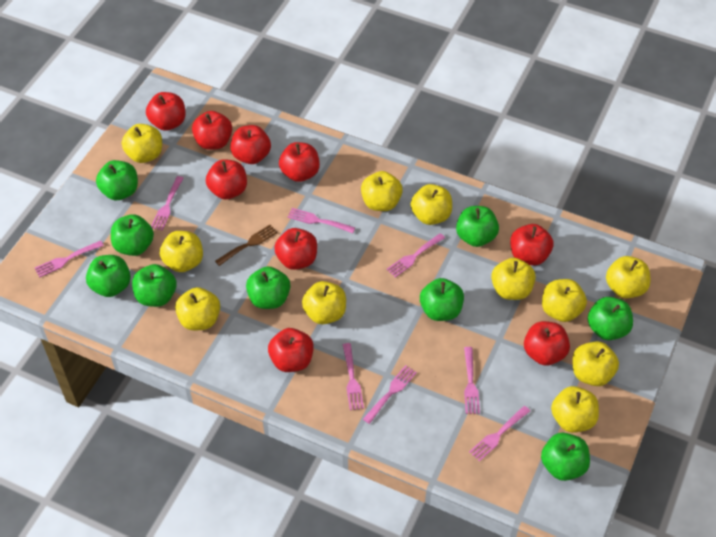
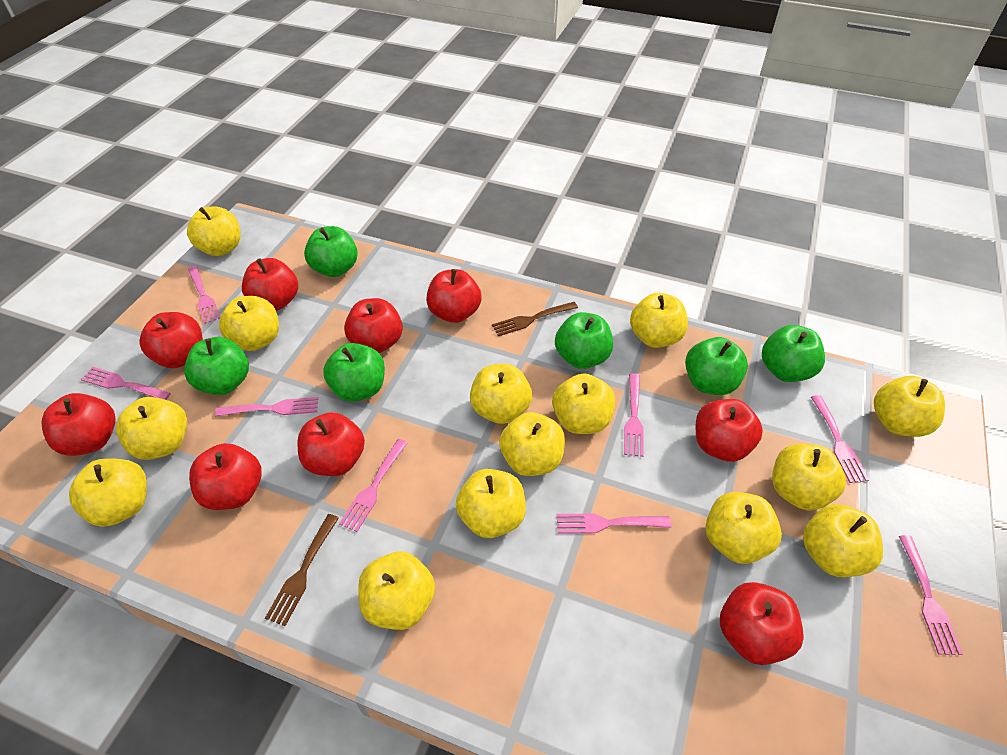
brown fork: [215,225,278,266] = 1 -> [265,514,339,626] [492,302,578,336] = 2
green apple: [86,255,131,297] [96,160,138,200] [111,214,154,256] [132,264,177,307] [246,266,290,309] [420,278,464,321] [456,206,499,247] [541,433,590,481] [587,297,633,340] = 9 -> [184,337,249,395] [304,226,358,277] [323,343,385,402] [555,312,613,369] [685,337,748,395] [762,325,825,382] = 6
yellow apple: [122,124,162,163] [160,231,203,272] [175,287,220,331] [302,281,346,324] [361,171,403,211] [411,184,452,225] [491,258,536,300] [542,279,587,322] [551,386,599,433] [572,341,619,386] [606,256,650,299] = 11 -> [69,458,147,527] [116,397,187,460] [187,207,241,256] [219,296,279,351] [358,551,435,630] [456,469,526,538] [470,364,532,424] [499,412,565,476] [552,373,615,434] [630,293,688,348] [706,492,782,564] [772,444,846,511] [803,504,883,577] [874,376,945,437] = 14

